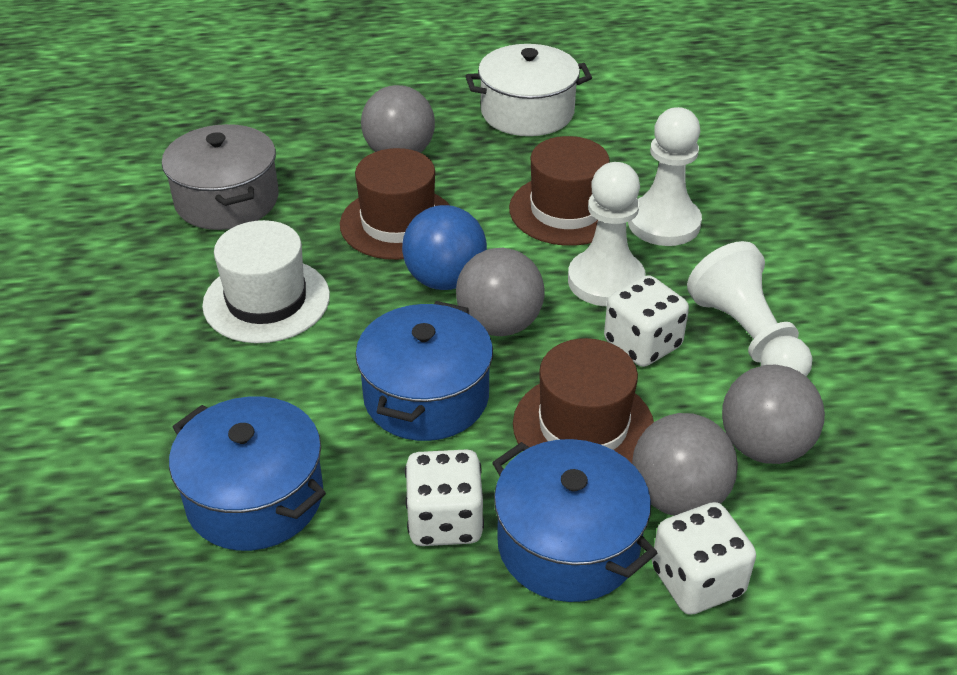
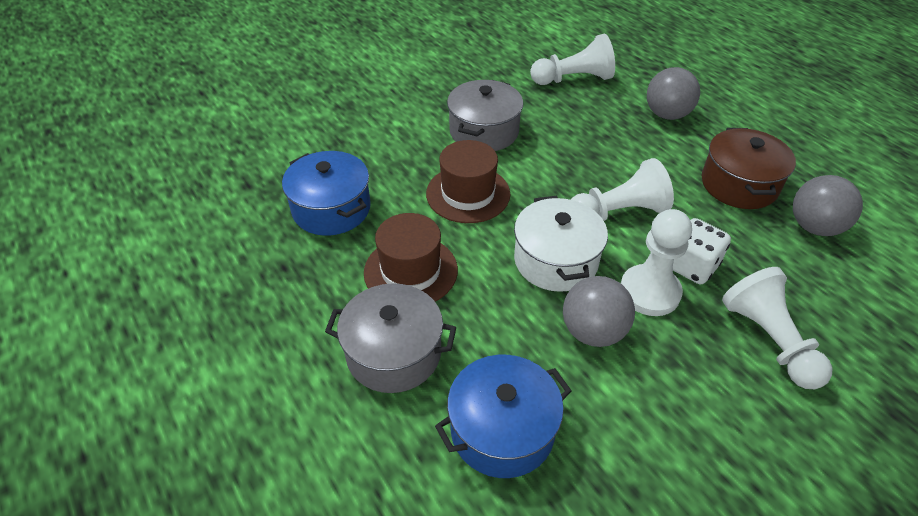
blue ball: [402,205,487,290] = 1 -> none = 0
blue pot: [169,396,326,551] [355,301,493,441] [492,439,657,602] = 3 -> [282,151,371,236] [435,355,572,478] = 2
brown hat: [340,148,451,260] [509,136,610,246] [513,338,654,463] = 3 -> [364,213,458,302] [426,140,510,223] = 2
brown pot: none = 0 -> [702,128,796,209] = 1
grey ball: [361,85,435,153] [456,248,544,336] [632,413,738,516] [722,365,825,464] = 4 -> [563,276,635,347] [647,67,700,120] [793,175,863,236] = 3
grey pot: [162,124,279,230] = 1 -> [325,283,456,393] [447,80,523,151] = 2
white dice: [405,449,484,546] [604,275,689,367] [652,502,756,615] = 3 -> [673,218,731,284] = 1
white hat: [202,220,330,343] = 1 -> none = 0
white pawn: [568,162,646,306] [628,107,702,246] [687,241,813,376] = 3 -> [530,34,615,85] [571,158,674,221] [621,209,692,316] [722,267,833,389] = 4

